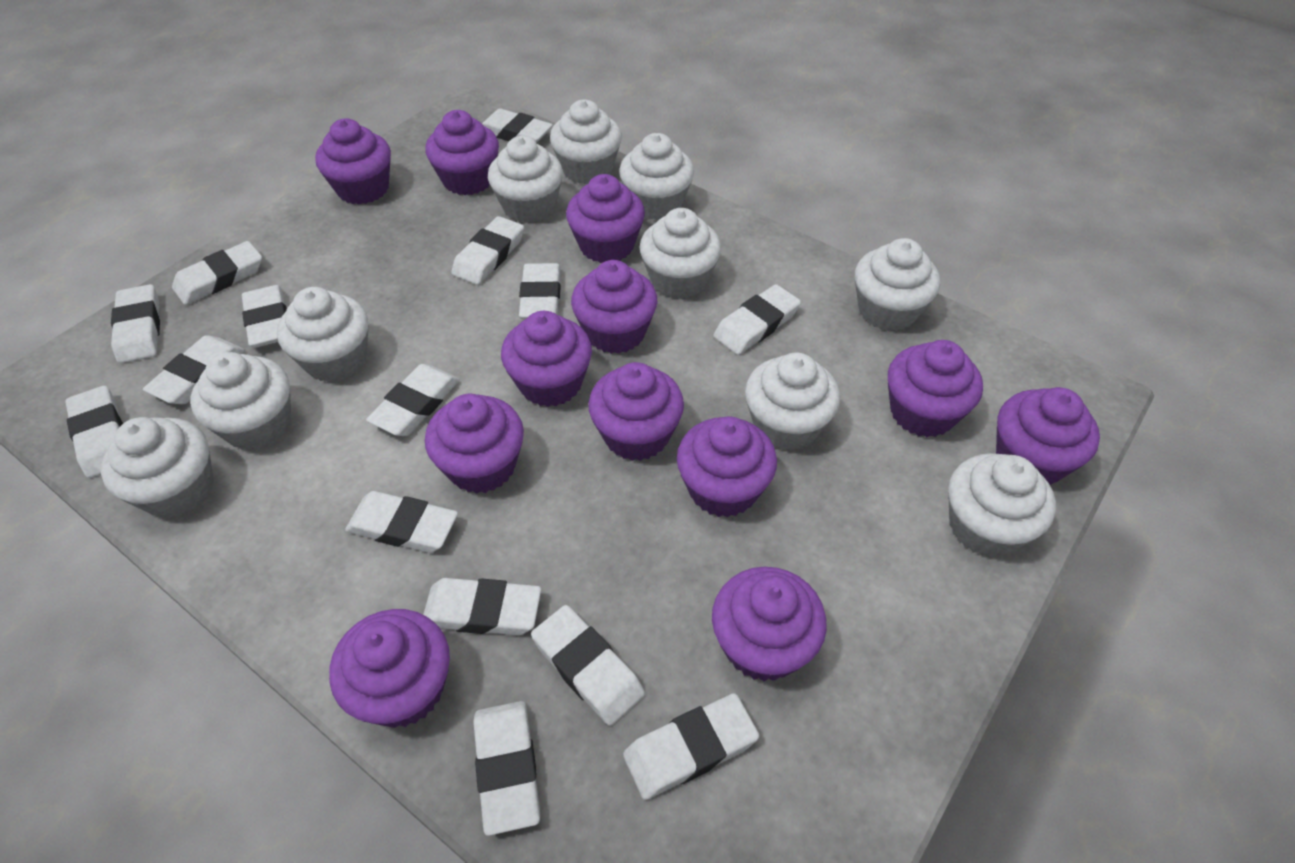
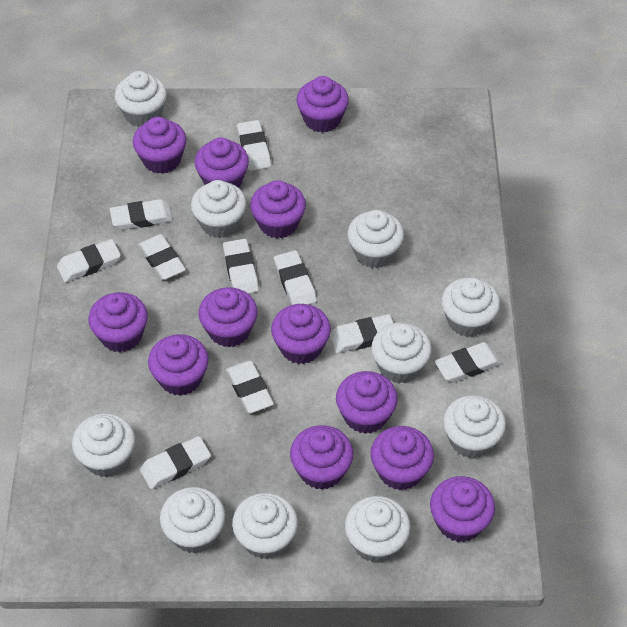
white eraser: [65,385,123,478] [111,284,160,363] [143,335,245,404] [172,241,262,305] [242,285,287,348] [345,491,458,553] [366,364,460,436] [423,578,541,635] [451,216,524,285] [473,701,540,836] [482,108,553,143] [519,263,561,320] [531,605,645,726] [623,693,759,800] [713,284,801,355] = 15 -> [57,239,121,282] [110,199,173,230] [138,234,186,280] [140,436,211,489] [223,239,259,294] [226,360,274,413] [237,120,271,171] [274,250,317,305] [330,314,393,353] [435,342,502,383] = 10

